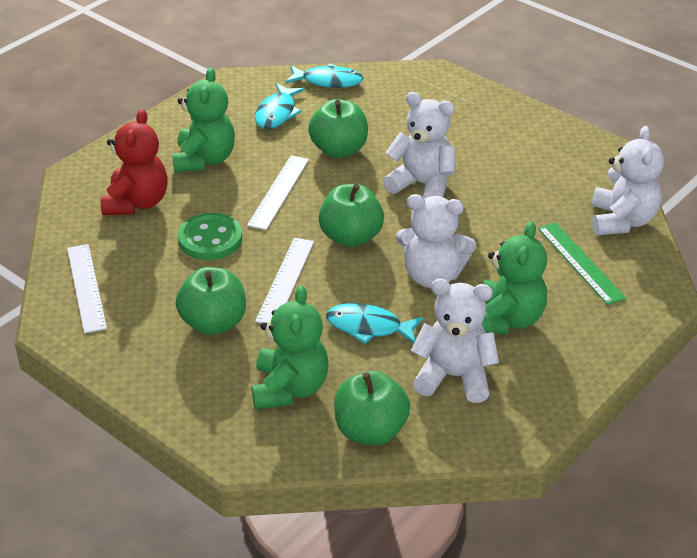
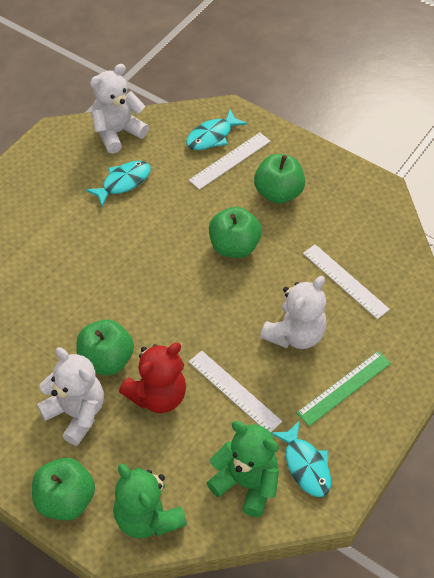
green button: [178,213,242,260] = 1 -> none = 0
green teddy bear: [172,68,235,173] [252,285,329,409] [481,221,547,334] = 3 -> [113,463,187,539] [206,421,279,517] = 2
white teddy bear: [383,92,456,199] [396,194,476,288] [411,279,499,403] [592,126,664,235] = 4 -> [37,347,104,446] [90,64,149,154] [260,276,327,349] = 3

